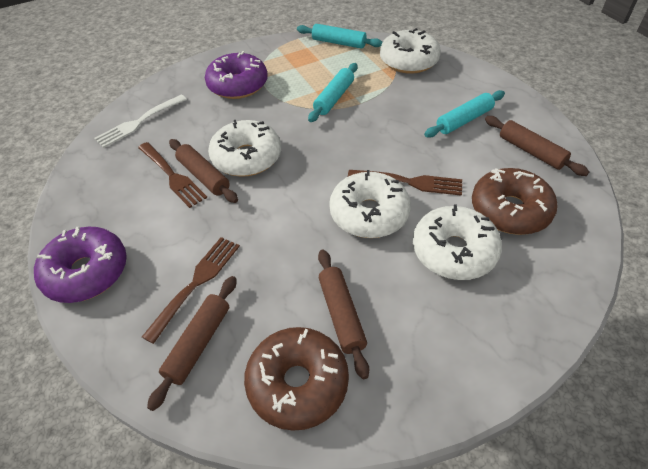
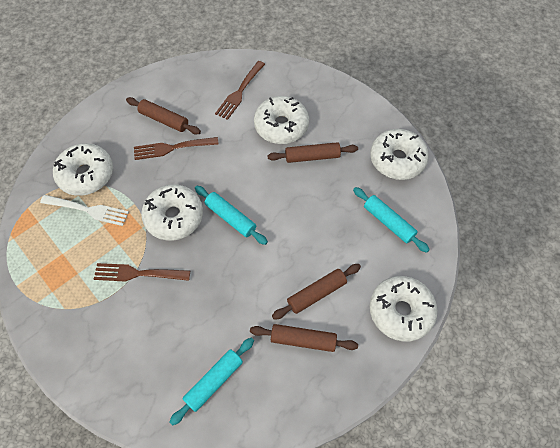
brown donut: [244,327,349,431] [472,168,558,235] = 2 -> none = 0
purple donut: [34,227,127,303] [205,51,268,99] = 2 -> none = 0
white donut: [208,120,281,177] [329,170,411,238] [380,28,441,74] [413,204,502,280] = 4 -> [53,143,113,196] [141,184,203,241] [254,96,309,144] [370,129,429,180] [370,276,438,342] = 5

